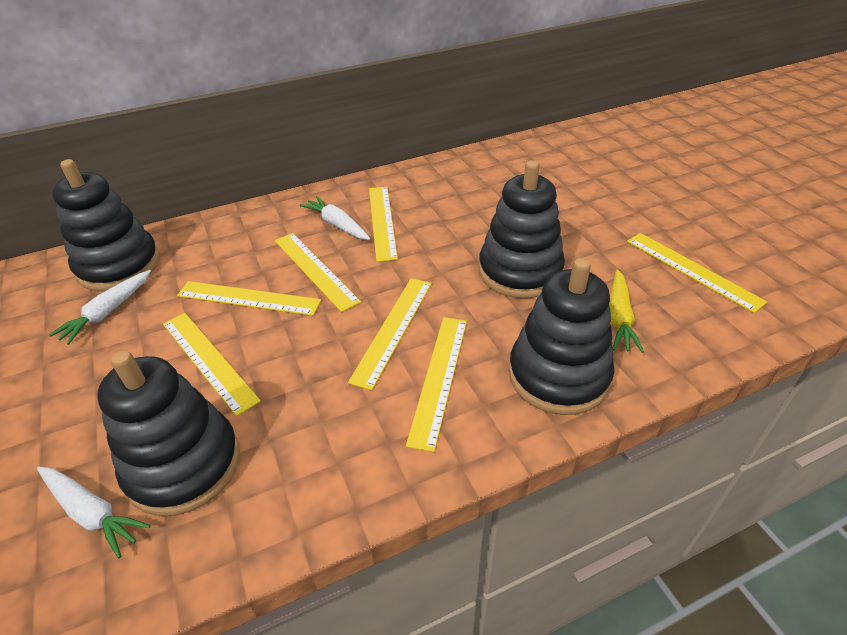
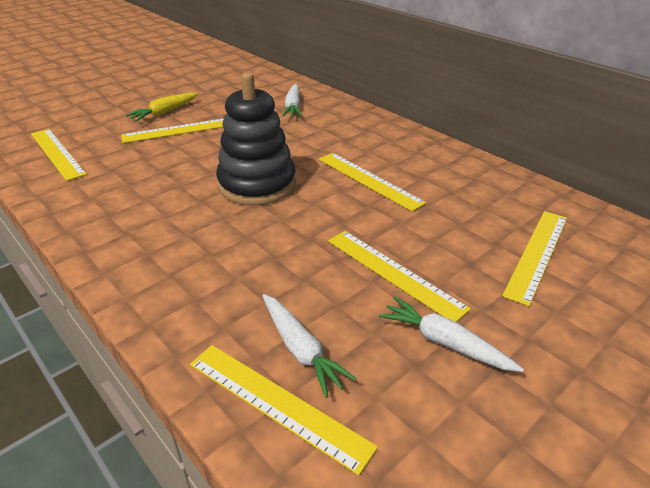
black stacking toy: [52,159,160,292] [97,351,240,516] [479,160,565,298] [509,258,614,415] = 4 -> [216,73,296,206] = 1
yellow ruler: [163,313,261,416] [177,281,321,316] [275,233,361,312] [348,278,432,390] [369,187,398,262] [406,317,467,452] [627,233,767,313] = 7 -> [31,129,87,181] [121,118,224,143] [190,345,378,476] [319,153,426,212] [328,231,471,322] [502,211,567,306] = 6

